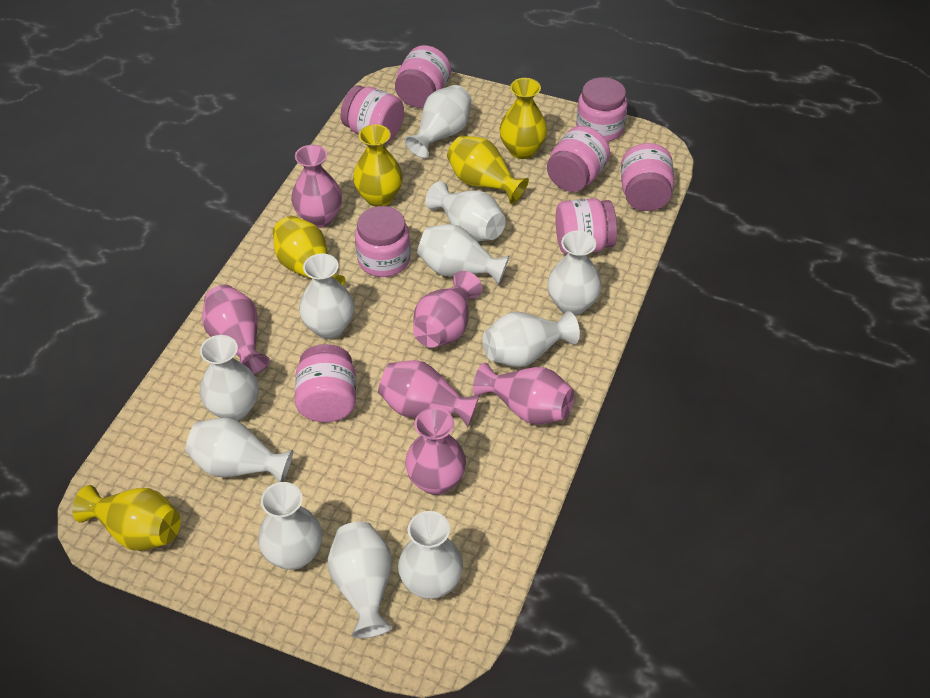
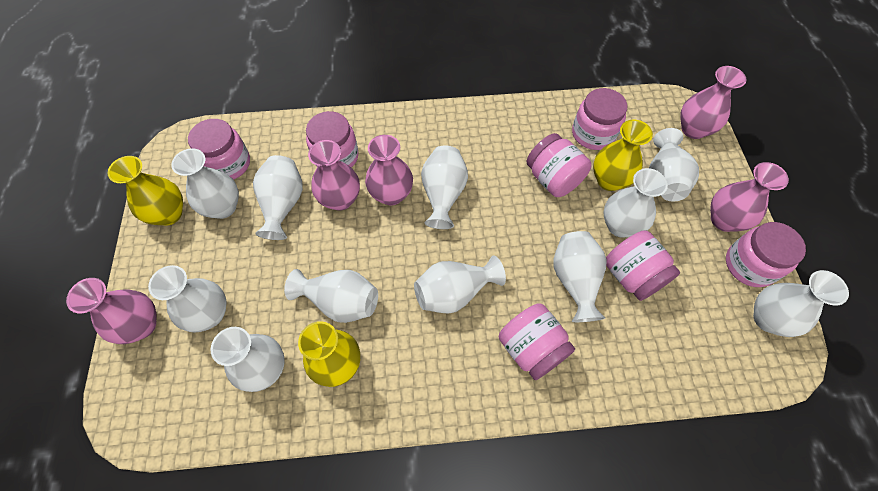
pink jar: [295,344,356,422] [340,85,404,143] [355,206,411,277] [395,45,451,108] [547,126,610,192] [556,198,617,255] [576,77,628,142] [621,143,674,211] = 8 -> [188,119,250,180] [306,111,359,168] [499,303,575,380] [526,133,592,197] [572,88,627,150] [606,230,680,301] [726,222,806,287] = 7
pink vase: [202,285,270,375] [291,145,342,228] [378,360,480,427] [405,407,466,495] [413,271,483,347] [473,363,574,425] = 6 -> [66,278,157,344] [308,140,360,211] [365,135,413,205] [680,66,746,139] [710,162,789,232] = 5
yellow vase: [72,485,181,551] [273,216,346,286] [353,124,403,207] [447,136,529,204] [500,78,547,159] = 5 -> [108,156,183,226] [298,321,360,387] [593,120,653,191] = 3

